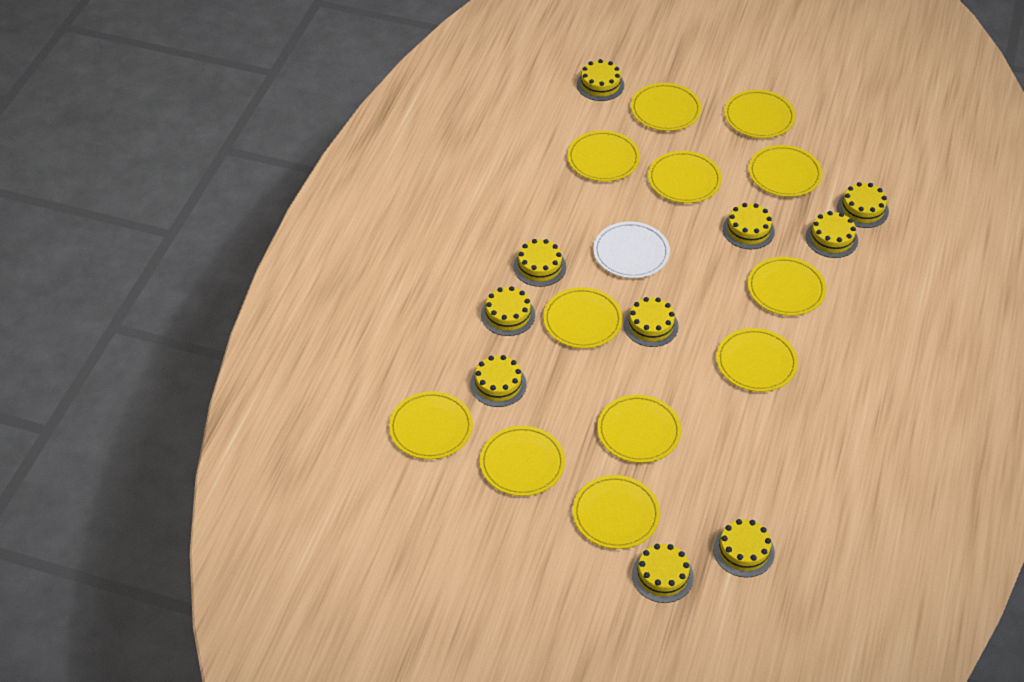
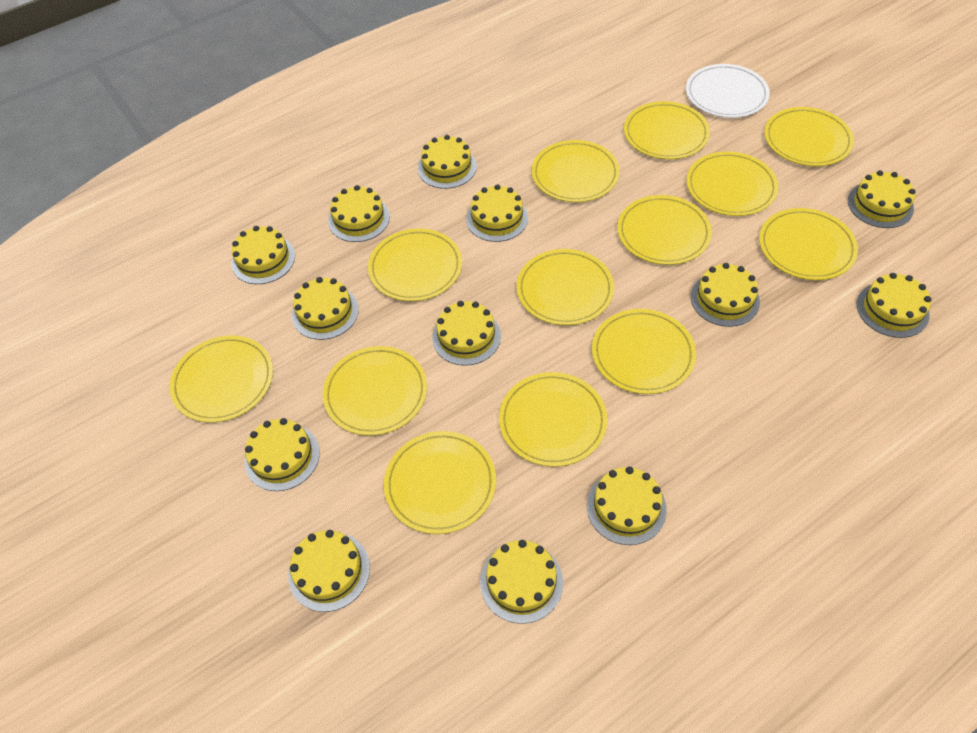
yellow cake: [470,355,526,407] [481,286,535,336] [513,239,566,287] [577,59,624,101] [624,297,679,347] [632,544,694,603] [713,519,775,577] [723,203,775,249] [806,211,858,258] [837,182,889,228] = 10 -> [231,226,295,284] [245,418,320,491] [288,530,370,612] [292,277,359,340] [328,185,390,242] [418,135,477,189] [432,301,501,366] [466,184,528,242] [480,540,563,624] [587,467,667,545] [691,263,760,327] [848,170,916,228] [857,273,932,338] = 13
yellow plate: [389,391,473,459] [480,426,565,496] [543,287,623,348] [567,130,640,182] [573,475,660,549] [597,395,681,463] [631,83,701,131] [648,151,722,203] [716,328,798,392] [724,90,796,138] [748,257,826,316] [749,145,822,197] = 12 -> [169,336,273,422] [323,346,427,436] [368,228,462,301] [384,431,496,534] [499,372,607,467] [517,249,614,325] [532,140,620,202] [592,309,696,394] [617,195,712,265] [624,101,710,159] [686,152,778,216] [759,208,858,280] [764,107,854,166] = 13

